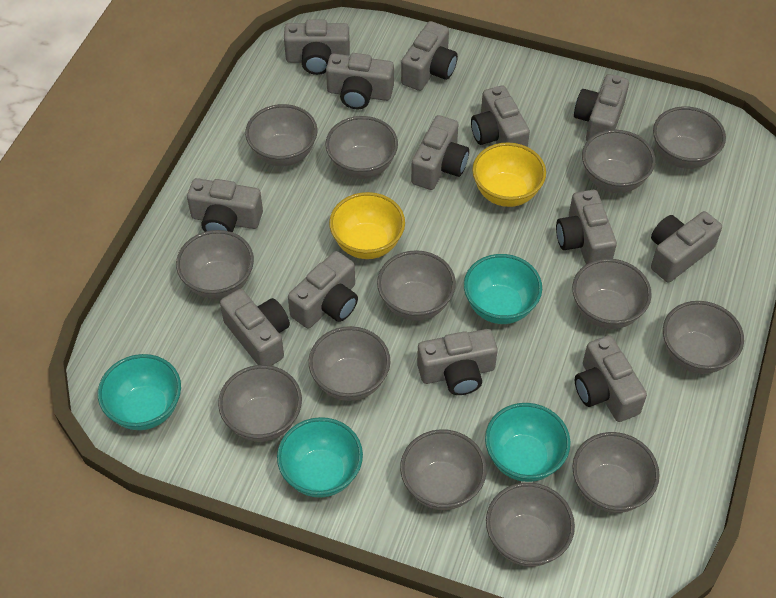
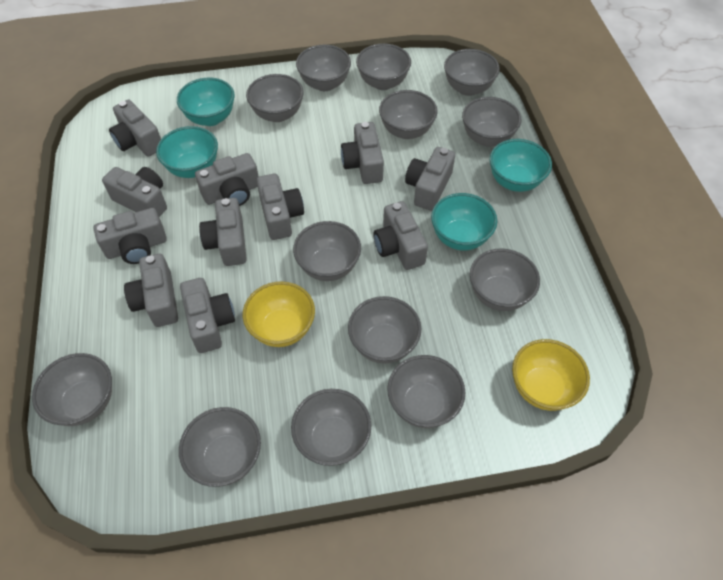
grey camera: [187,178,263,232] [220,289,290,366] [284,20,350,75] [288,251,358,328] [326,53,394,109] [401,21,458,91] [411,115,469,190] [417,329,498,395] [471,85,530,147] [556,190,617,264] [574,74,629,141] [575,335,647,422] [651,211,722,282] = 13 -> [93,208,167,264] [102,167,167,217] [109,99,161,157] [124,254,178,327] [180,278,235,353] [195,153,259,206] [199,198,247,266] [256,173,304,240] [341,122,384,184] [373,201,428,270] [405,147,455,211] = 11

